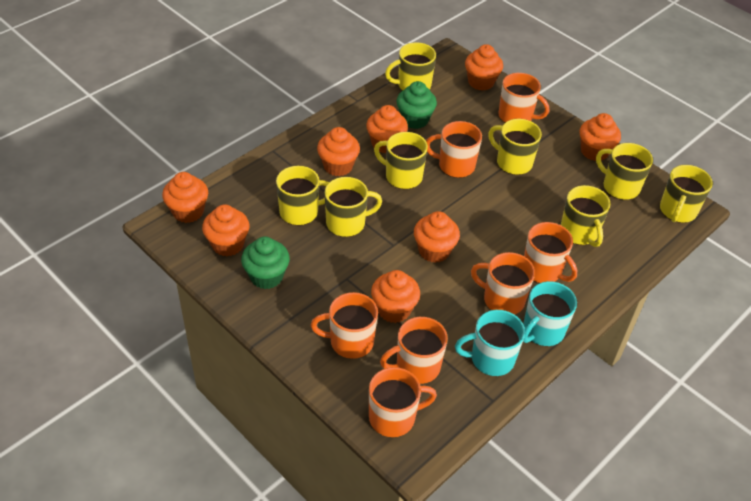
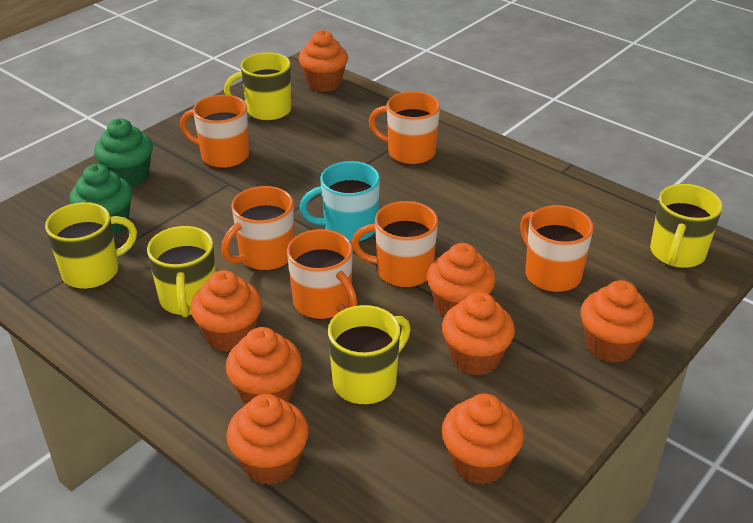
orange mug: [311,292,378,359] [369,367,437,437] [380,317,448,384] [426,121,482,178] [471,252,535,315] [498,73,549,123] [524,222,577,283] = 7 -> [180,95,249,168] [221,186,294,271] [287,229,357,320] [351,201,438,288] [369,91,440,165] [520,205,593,293] = 6
turquoise mug: [455,310,525,376] [523,281,577,346] = 2 -> [299,161,380,242] = 1
yellow mug: [276,166,329,225] [325,177,382,237] [374,132,428,189] [385,42,436,90] [488,119,542,175] [561,185,610,247] [596,143,653,200] [660,165,713,223] = 8 -> [45,202,137,289] [147,226,216,317] [224,52,291,121] [328,305,411,405] [650,184,723,269] = 5

